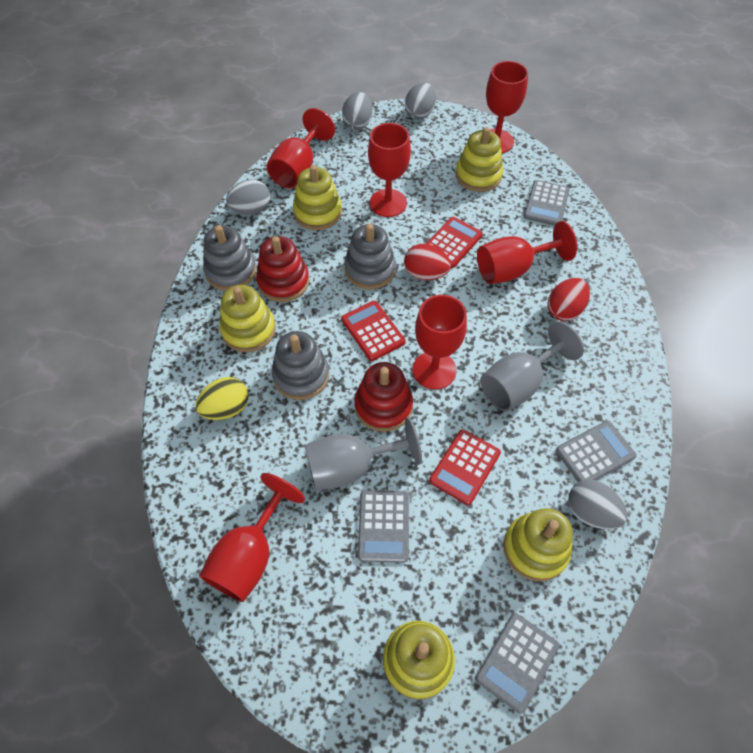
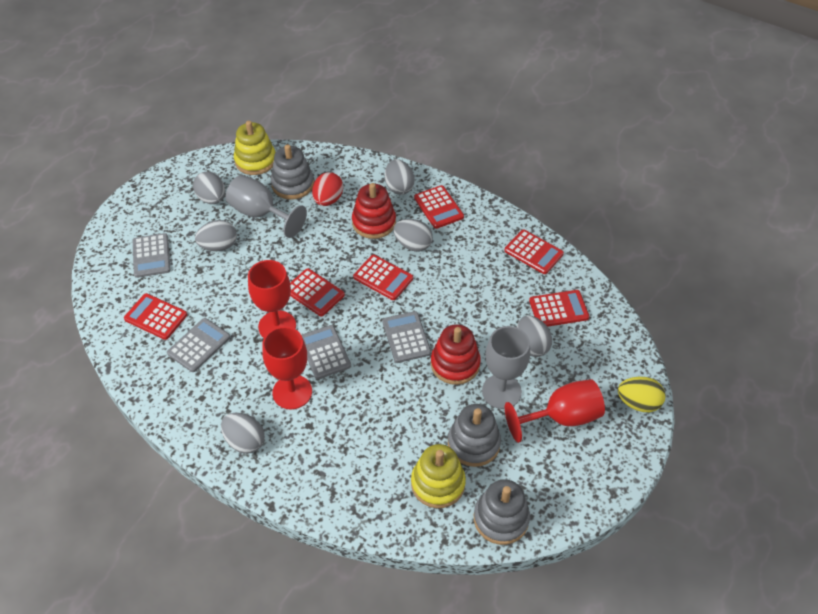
grey egg: [226,180,270,214] [342,92,373,130] [405,82,436,119] [568,480,627,529] = 4 -> [193,172,225,204] [195,220,237,251] [221,413,265,454] [385,159,415,195] [393,219,433,252] [517,315,552,357] = 6
red calculator: [341,301,406,361] [426,217,483,268] [429,429,501,505] = 3 -> [124,293,187,340] [290,268,345,317] [353,255,413,300] [414,185,464,229] [504,230,564,274] [529,290,589,327] = 6
red egg: [404,244,451,280] [548,278,590,321] = 2 -> [312,172,343,206] = 1
red goblet: [199,473,305,602] [267,108,335,188] [368,123,411,217] [413,295,467,389] [477,221,577,284] [486,61,528,153] = 6 -> [248,260,296,338] [262,327,312,409] [505,379,605,443] = 3
yellow stacking toy: [219,285,276,352] [293,165,342,230] [383,621,455,700] [456,127,503,192] [503,508,573,581] = 5 -> [234,121,275,175] [411,444,466,508] = 2

